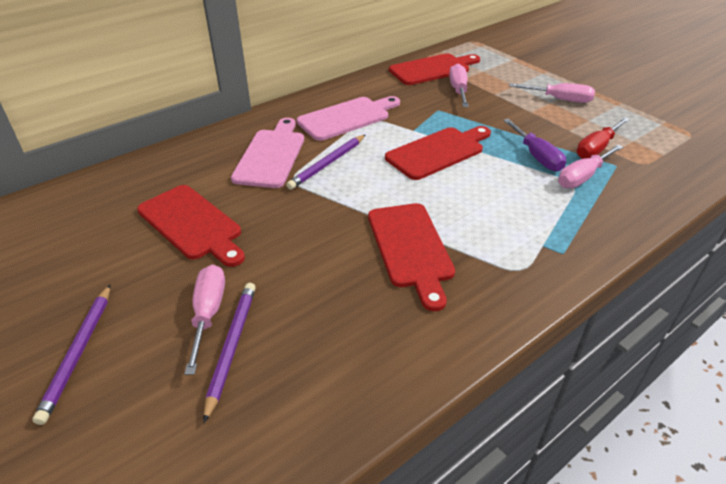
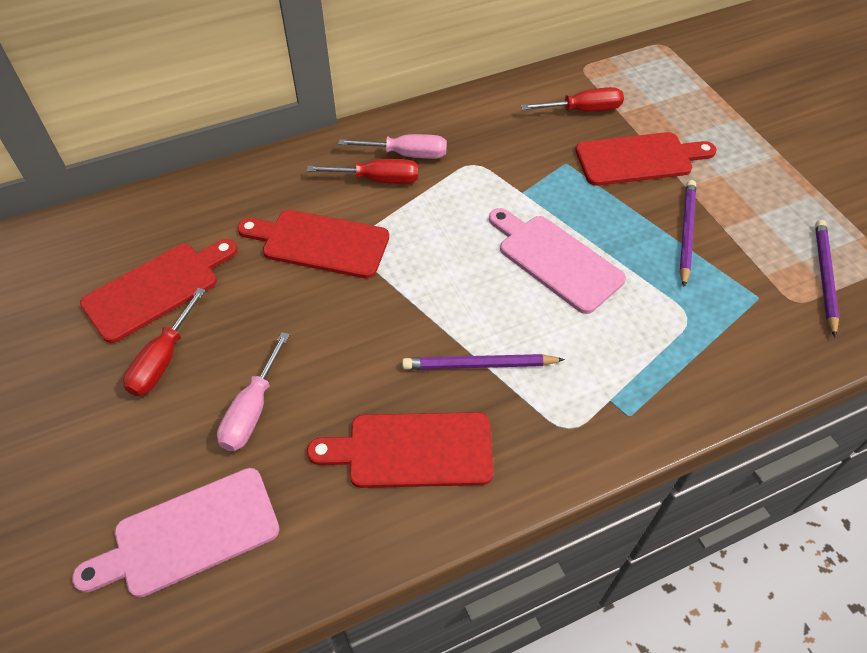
pink screwdriver: [185,265,225,375] [449,64,469,107] [509,83,595,103] [558,145,623,188] = 4 -> [217,332,290,451] [338,134,447,159] = 2
purple screwdriver: [503,119,566,171] = 1 -> none = 0
red screwdriver: [576,117,630,159] = 1 -> [123,288,206,396] [307,159,419,184] [521,87,624,111] = 3

